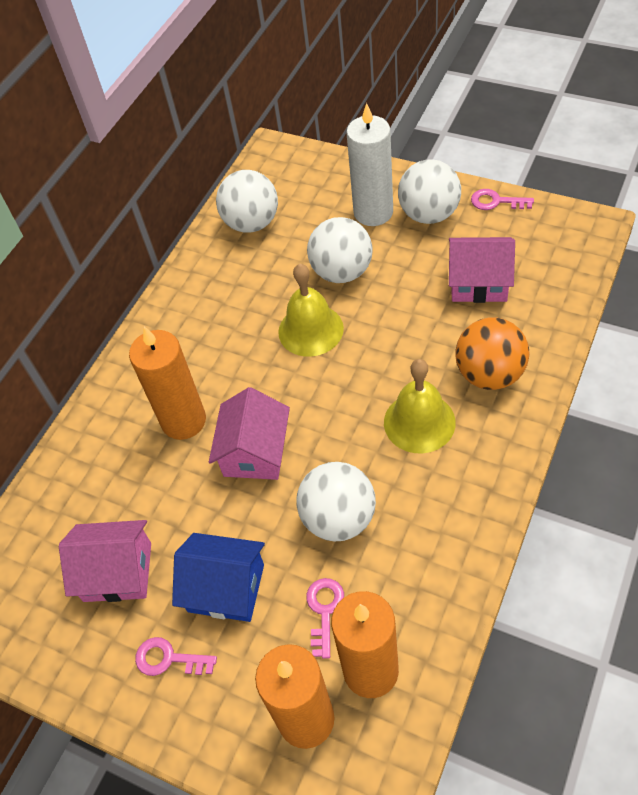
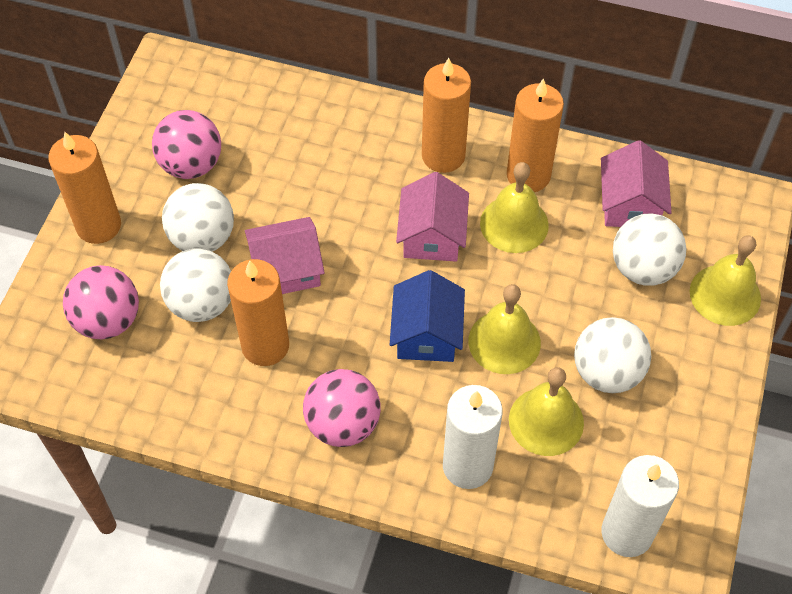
orange ball: [455,317,529,390] = 1 -> none = 0
orange candle: [129,327,206,440] [255,644,334,749] [331,591,399,698] = 3 -> [48,132,121,244] [227,259,289,366] [422,58,471,173] [507,78,564,192] = 4
pink ball: none = 0 -> [63,265,139,339] [152,110,221,179] [303,369,381,447] = 3
pink key: [135,637,217,676] [306,578,344,659] [471,189,534,210] = 3 -> none = 0
white candle: [346,103,393,226] = 1 -> [443,385,503,489] [601,455,679,557] = 2
yellow bell: [278,264,344,357] [384,359,456,453] = 2 -> [468,284,541,374] [480,162,549,253] [509,367,584,456] [690,235,761,326] = 4

